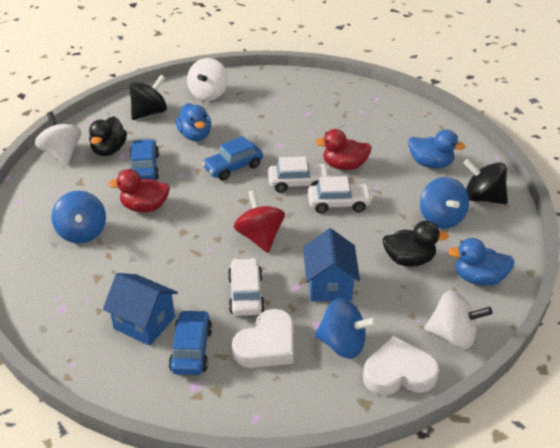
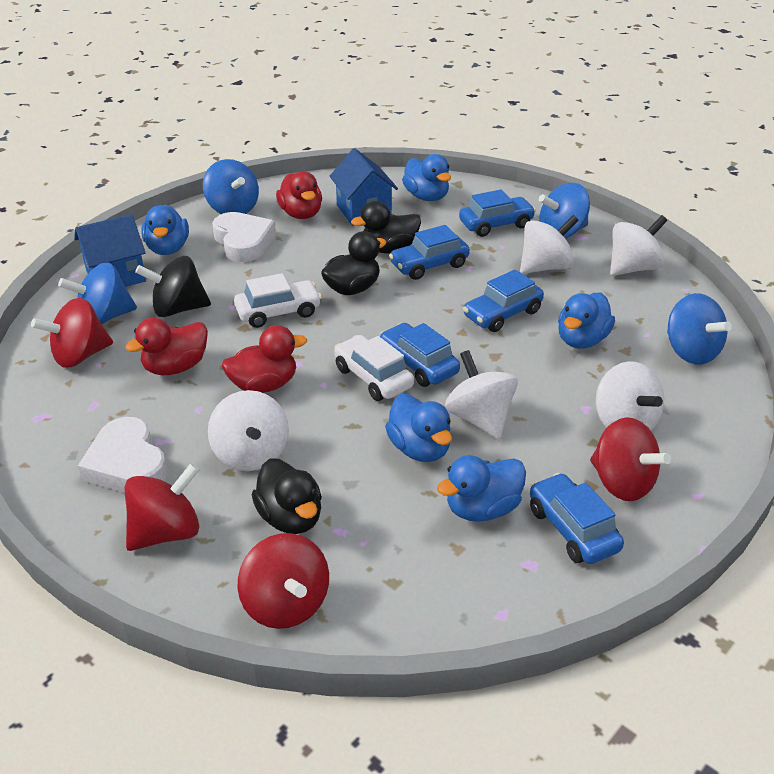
black duck: [89,116,127,156] [382,221,449,267] = 2 -> [252,459,322,534] [321,231,386,295] [351,201,421,253] = 3
black spinning top: [129,75,167,120] [463,159,508,204] = 2 -> [135,256,211,317] = 1
blue car: [129,139,159,180] [169,310,212,375] [202,136,263,181] = 3 -> [379,323,460,387] [389,225,470,280] [459,190,536,237] [463,270,544,332] [530,473,624,564] = 5
blue duck: [176,103,211,141] [409,130,466,168] [448,238,515,286] = 3 -> [141,205,189,255] [385,394,452,462] [402,154,451,201] [437,455,526,522] [558,292,615,349] = 5
blue spinning top: [51,191,106,243] [315,298,377,359] [420,177,469,229] = 3 -> [58,263,137,324] [203,159,259,214] [539,183,590,239] [667,293,732,365] = 4
red duck: [108,169,170,212] [315,129,372,170] = 2 -> [125,318,208,375] [222,325,307,393] [276,171,322,219] = 3
red spinning top: [234,190,285,253] = 1 -> [31,298,113,368] [125,463,199,551] [238,533,329,629] [590,417,671,501] = 4
white car: [228,258,265,316] [268,156,330,193] [308,176,373,214] = 3 -> [234,273,322,328] [334,335,414,401] = 2
white spinning top: [35,112,81,165] [187,58,228,101] [424,290,492,349] = 3 -> [208,390,289,471] [445,350,518,439] [520,215,579,274] [596,361,664,430] [610,215,667,276] = 5

